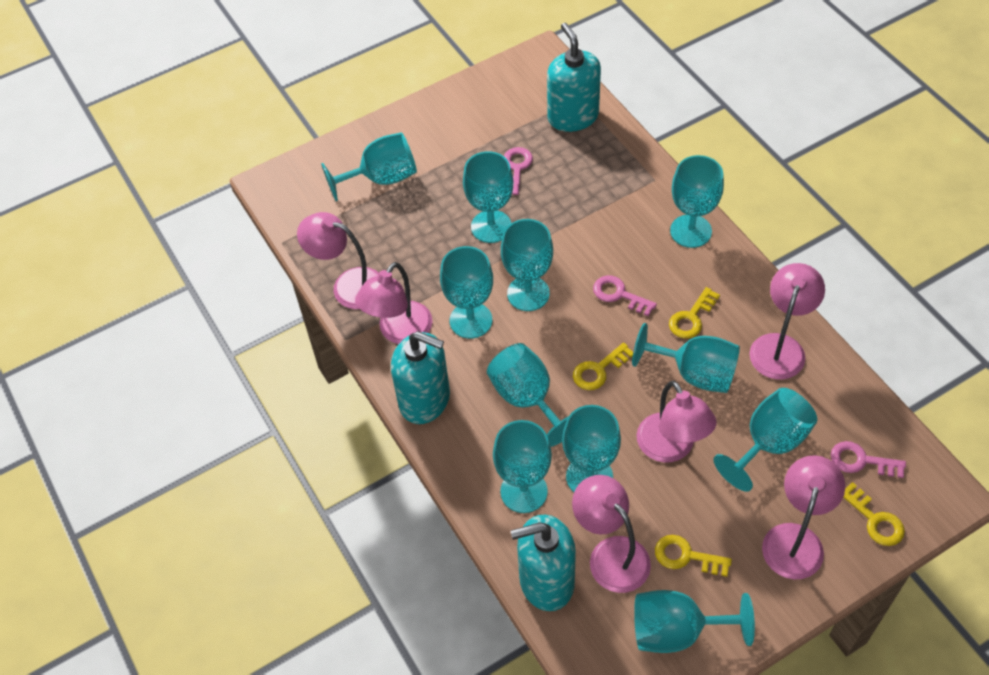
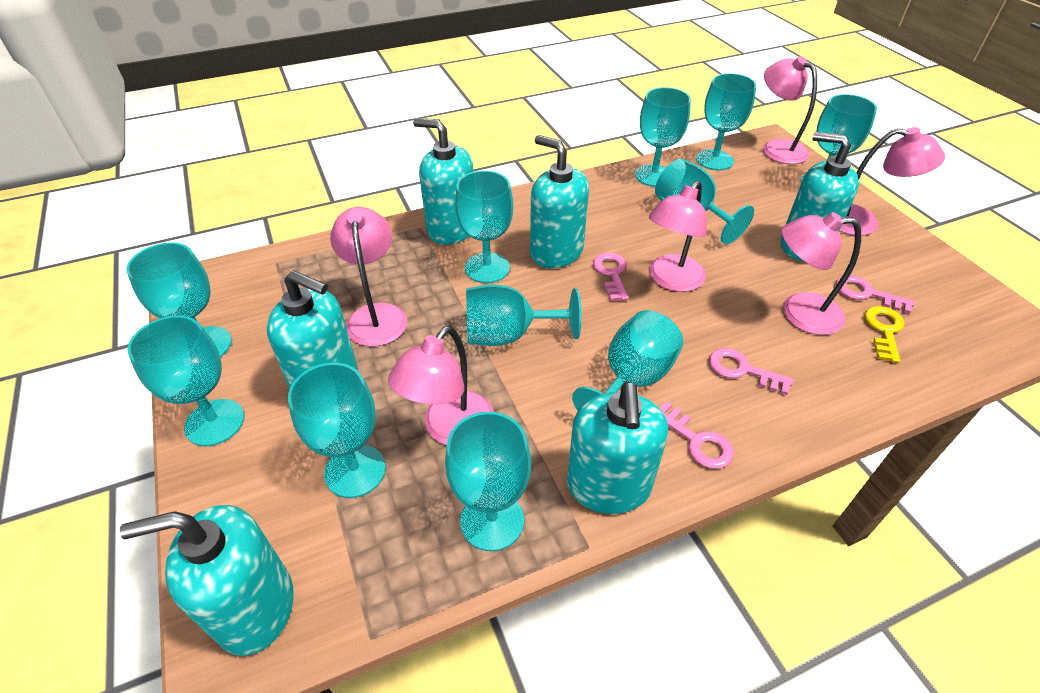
pink key: [504,147,533,195] [593,275,657,317] [831,441,906,478] = 3 -> [593,253,629,301] [659,401,734,469] [709,348,793,395] [836,275,915,314] = 4
turquoise soap dispenser: [391,331,450,424] [511,515,576,611] [547,23,601,132] = 3 -> [120,505,294,656] [267,270,358,389] [413,118,473,245] [530,135,589,268] [567,382,668,514] [781,132,859,262] = 6
yellow key: [573,342,633,390] [655,535,732,577] [669,287,720,339] [843,482,905,546] = 4 -> [865,306,904,363] = 1

